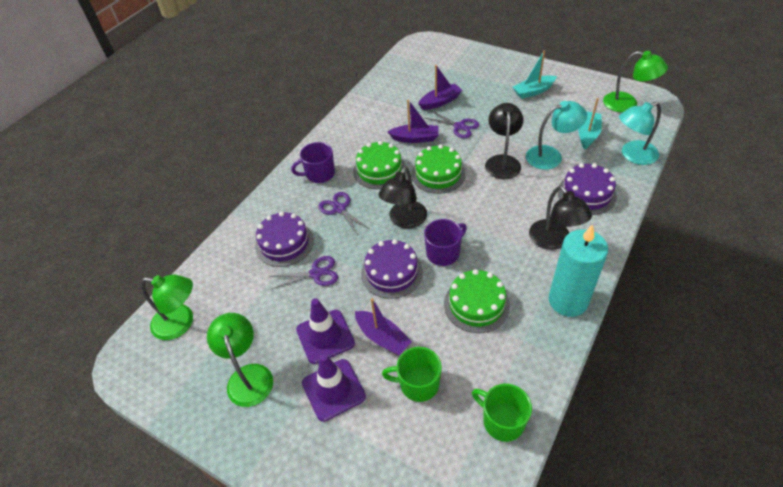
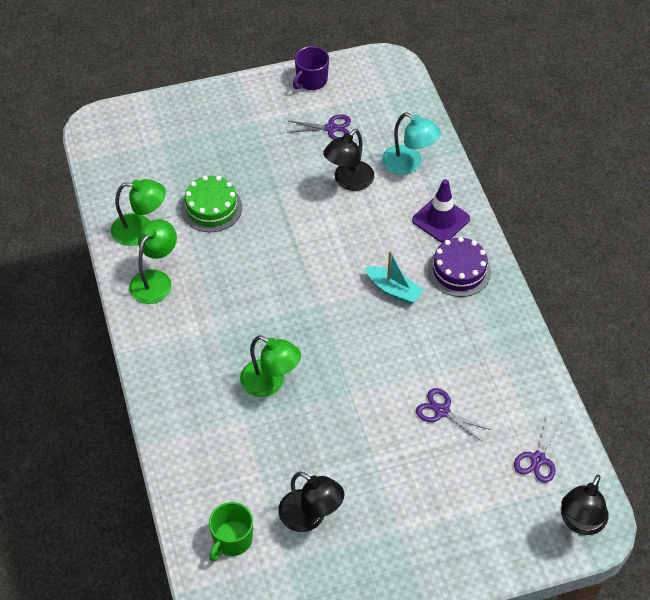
green cake: [353,141,406,189] [411,144,466,194] [444,269,510,333] = 3 -> [181,176,242,232] = 1
green mug: [382,347,442,402] [472,384,532,442] = 2 -> [209,502,253,561] = 1
purple boat: [355,298,412,355] [388,99,439,143] [418,65,462,110] = 3 -> none = 0
purple cake: [255,212,314,267] [361,239,423,299] [558,163,617,215] = 3 -> [428,237,491,297] = 1
purple mug: [291,142,335,183] [424,219,467,266] = 2 -> [293,46,329,90] = 1
purple traffic cone: [296,298,355,364] [302,354,366,422] = 2 -> [412,179,470,243] = 1
turquoise boat: [513,50,557,99] [578,98,602,150] = 2 -> [365,250,424,304] = 1
turquoise candle: [549,224,608,317] = 1 -> none = 0
turquoise lamp: [526,101,587,170] [619,102,661,165] = 2 -> [382,113,441,175] = 1

